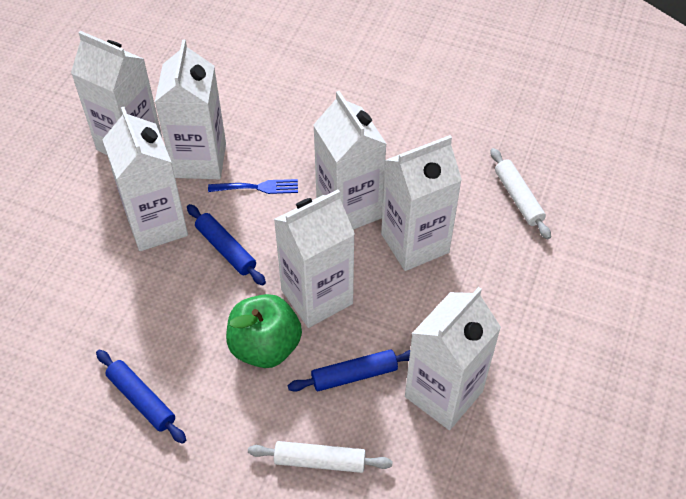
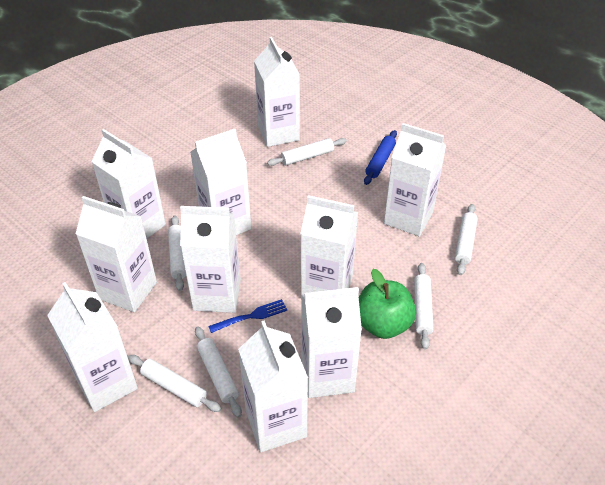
blue rolling pin: [96,350,186,444] [187,204,266,285] [288,349,410,392] = 3 -> [364,130,397,185] = 1
white carton: [71,31,162,155] [102,107,188,251] [155,39,226,179] [274,190,355,328] [313,91,387,230] [381,135,462,271] [405,287,501,430] = 7 -> [47,282,138,412] [76,196,157,312] [91,129,166,239] [180,206,241,313] [190,129,251,235] [238,321,308,452] [254,37,300,147] [300,195,358,295] [301,287,362,398] [384,123,446,236] = 10
white rolling pin: [248,441,393,473] [491,148,551,239] = 2 -> [128,355,221,412] [168,215,186,291] [195,327,242,417] [267,138,347,166] [414,263,434,349] [455,204,478,275] = 6

